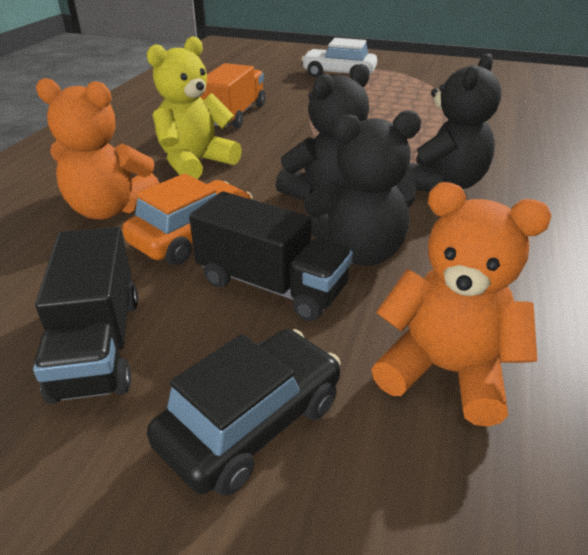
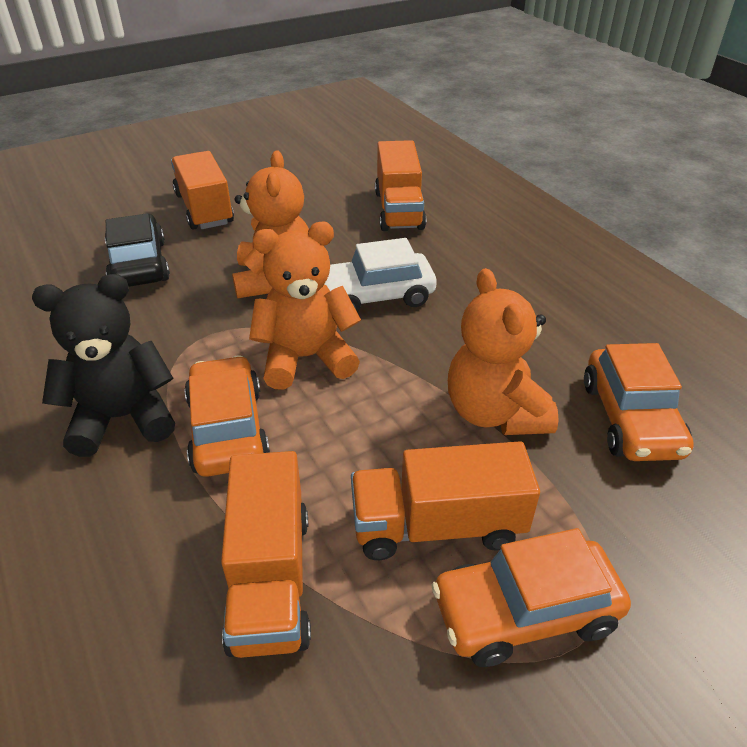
black teddy bear: [276,64,370,201] [304,110,421,266] [404,53,501,192] = 3 -> [32,274,175,457] = 1
black truck: [33,227,138,404] [189,191,353,321] = 2 -> none = 0
orange car: [122,173,253,265] = 1 -> [184,355,270,477] [432,528,631,667] [584,343,694,461] = 3
orange teddy bear: [36,78,160,219] [371,182,551,427] = 2 -> [232,151,309,298] [249,222,361,389] [448,268,559,435] = 3
orange truck: [200,63,266,129] = 1 -> [171,151,234,230] [221,451,311,658] [351,441,540,560] [375,140,426,231] = 4
yellow teddy bear: [147,36,242,179] = 1 -> none = 0

